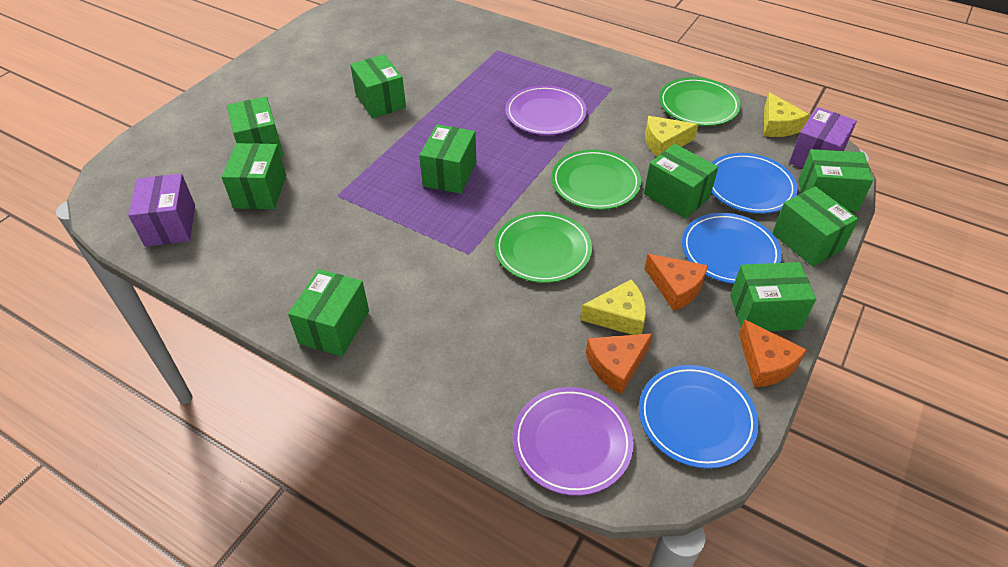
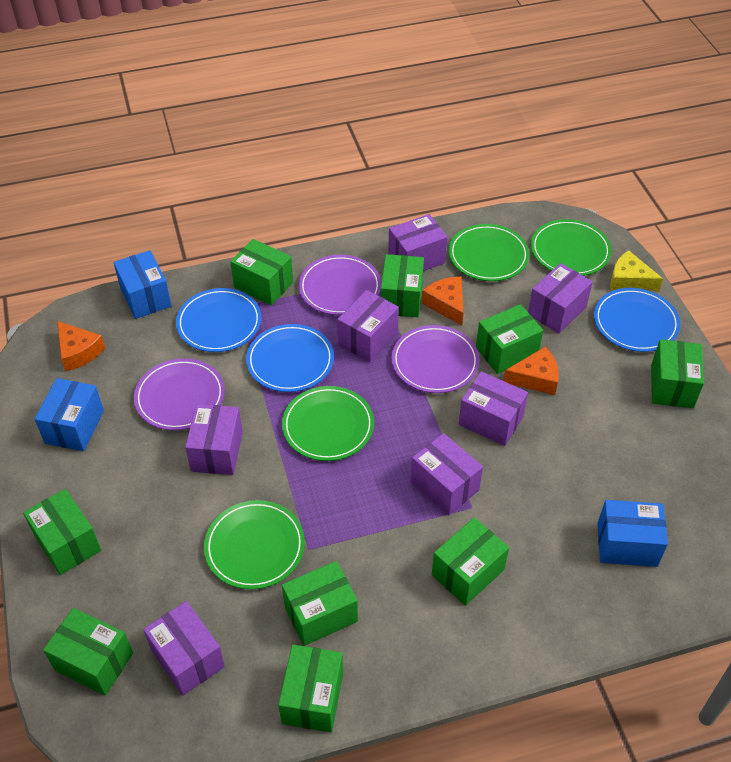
blue box: none = 0 -> [35,378,104,451] [114,250,172,319] [597,500,668,567] = 3
green plate: [494,212,592,283] [551,149,641,210] [659,77,741,126] = 3 -> [204,500,305,590] [282,386,374,461] [449,224,529,281] [531,219,612,276] = 4
purple box: [128,174,195,247] [789,107,857,168] = 2 -> [143,601,225,696] [185,404,243,475] [337,290,399,362] [388,214,448,271] [411,433,483,515] [459,371,528,446] [528,263,593,334] = 7
purple plate: [505,85,587,135] [512,387,634,496] = 2 -> [134,358,225,430] [299,255,381,315] [392,325,479,393] = 3
yellow cheese: [580,279,646,335] [645,116,698,157] [764,92,810,137] = 3 -> [610,250,663,292] = 1

